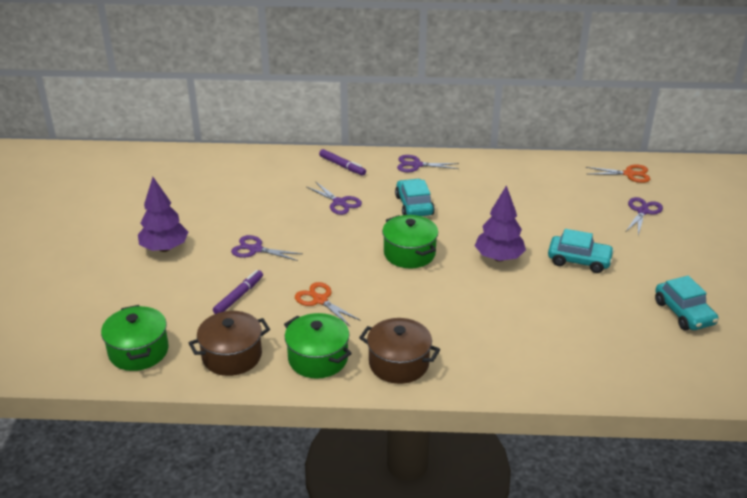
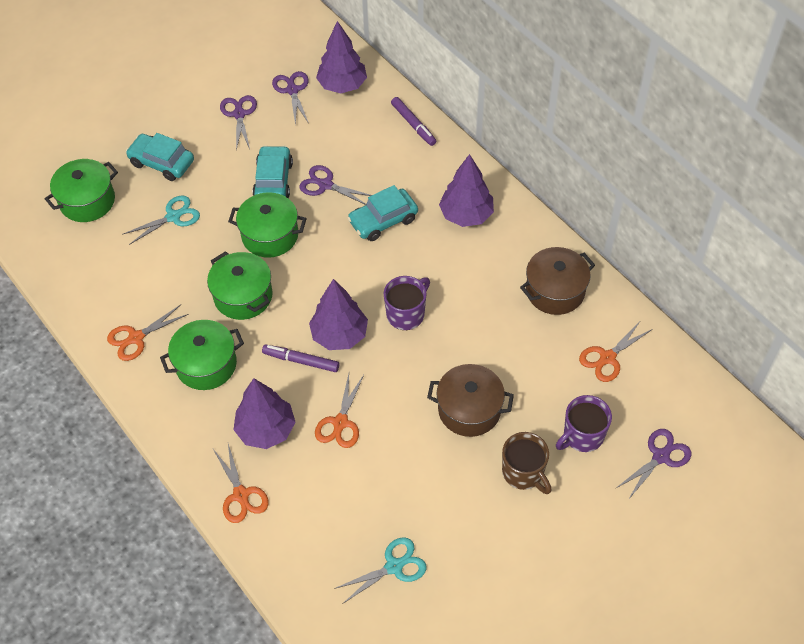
brown mug: none = 0 -> [502,432,551,494] = 1
green pot: [101,305,169,371] [284,313,352,379] [382,215,438,268] = 3 -> [44,159,118,222] [160,320,244,390] [207,251,273,320] [228,192,307,258] = 4
orange scissors: [295,282,361,326] [586,164,650,183] = 2 -> [107,305,189,361] [213,444,269,523] [315,374,364,448] [579,320,653,382] = 4
purple mug: none = 0 -> [384,276,430,330] [556,395,612,452] = 2
purple tree: [138,177,188,252] [475,185,526,262] = 2 -> [233,378,295,449] [309,279,368,350] [316,21,367,93] [439,154,494,227] = 4
turquoise scissors: none = 0 -> [122,195,200,245] [334,537,427,604] = 2

